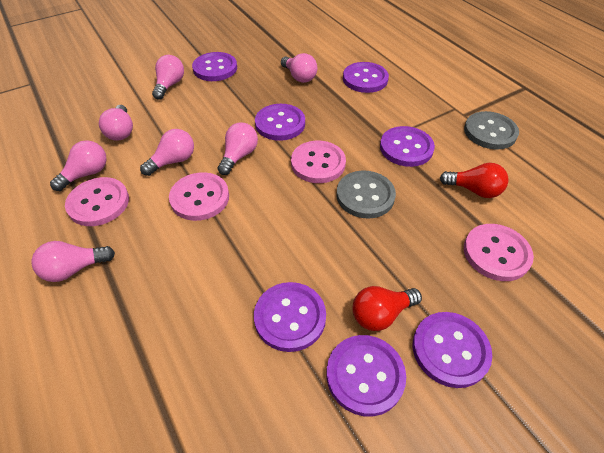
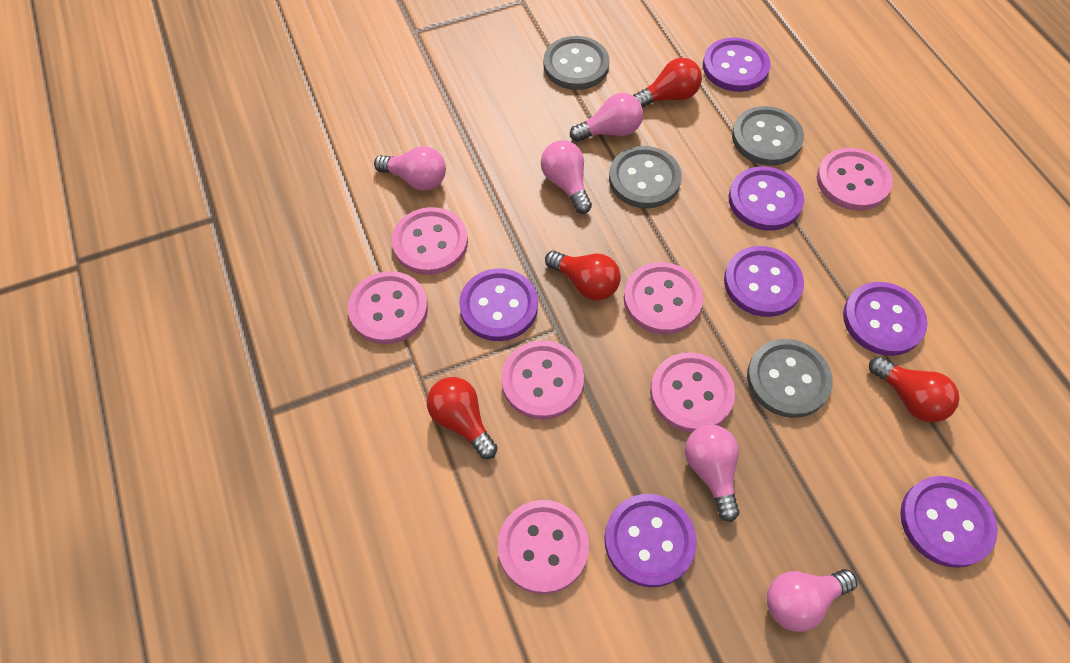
grey button: [337,170,396,219] [464,111,519,150] = 2 -> [543,36,610,90] [609,146,682,208] [732,106,804,166] [747,339,833,418] = 4
pink button: [65,177,129,226] [169,172,229,221] [291,141,346,183] [464,224,534,281] = 4 -> [348,271,428,344] [392,207,468,275] [498,500,589,594] [501,340,584,420] [624,262,703,334] [650,352,735,432] [817,148,893,210] = 7
pink light bulb: [31,241,115,282] [50,140,107,191] [99,105,133,141] [140,129,194,176] [152,55,184,99] [217,122,258,175] [281,53,317,83] = 7 -> [374,146,446,191] [541,140,592,214] [570,93,643,142] [685,425,740,522] [767,569,857,632] = 5
red light bulb: [352,286,422,331] [440,163,508,198] = 2 -> [427,377,498,459] [545,251,621,301] [633,58,702,107] [869,356,959,422] = 4

